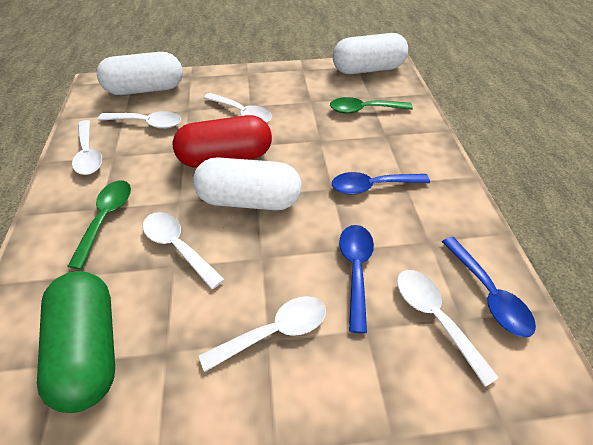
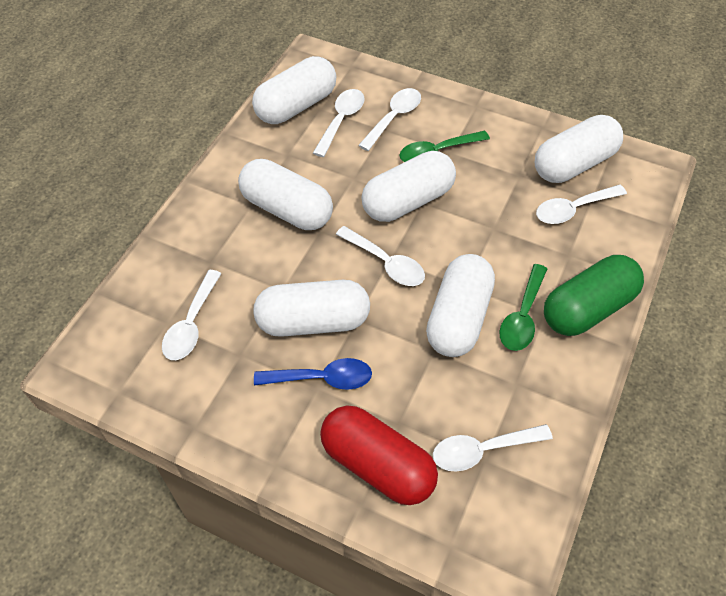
blue spoon: [332,172,430,195] [339,225,374,333] [442,237,536,338] = 3 -> [254,358,372,390] = 1
white capsule: [97,52,183,95] [193,157,302,210] [333,33,408,74] = 3 -> [238,159,333,230] [252,56,336,124] [253,280,370,337] [361,151,456,222] [426,254,495,357] [534,115,623,183] = 6

